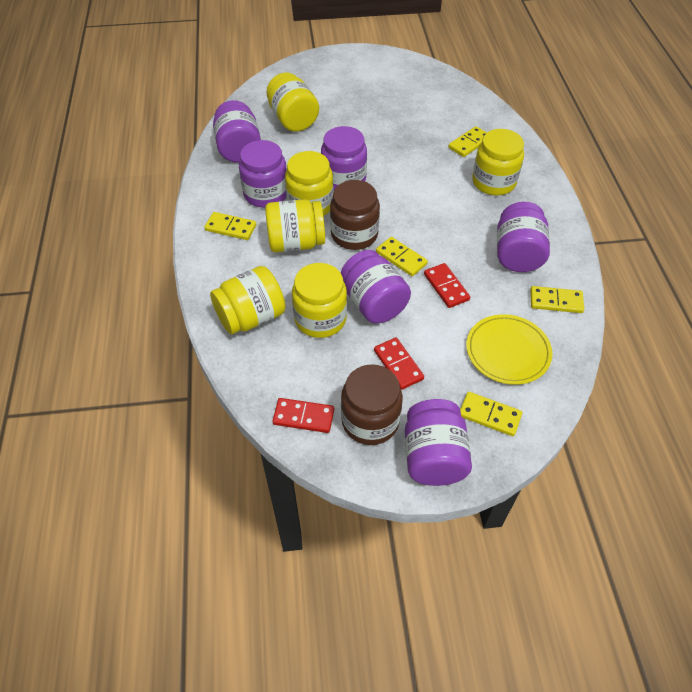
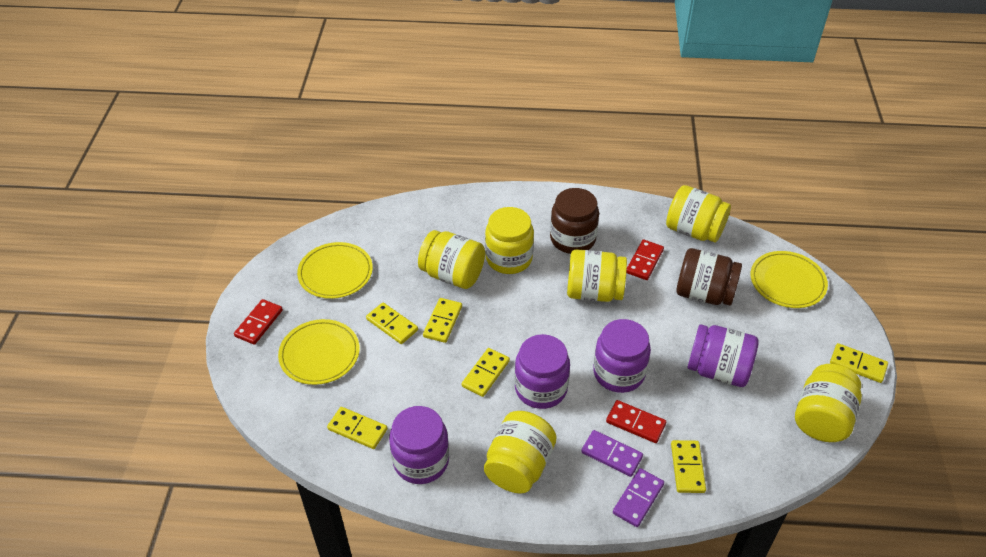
purple domino: none = 0 -> [581,430,643,477] [613,468,664,527] = 2
purple jar: [213,100,261,163] [239,140,287,208] [321,126,367,191] [341,250,411,323] [405,399,472,486] [497,202,550,272] = 6 -> [389,406,449,484] [515,334,570,409] [593,319,651,393] [687,324,758,387] = 4
yellow domino: [204,212,256,240] [376,237,428,276] [448,126,487,157] [460,392,522,436] [530,286,584,313] = 5 -> [327,407,387,449] [366,302,418,344] [423,298,462,343] [462,348,510,397] [671,440,706,493] [830,343,888,383] = 6
yellow plate: [466,314,552,385] = 1 -> [278,319,360,385] [297,242,373,299] [751,251,828,308] = 3

